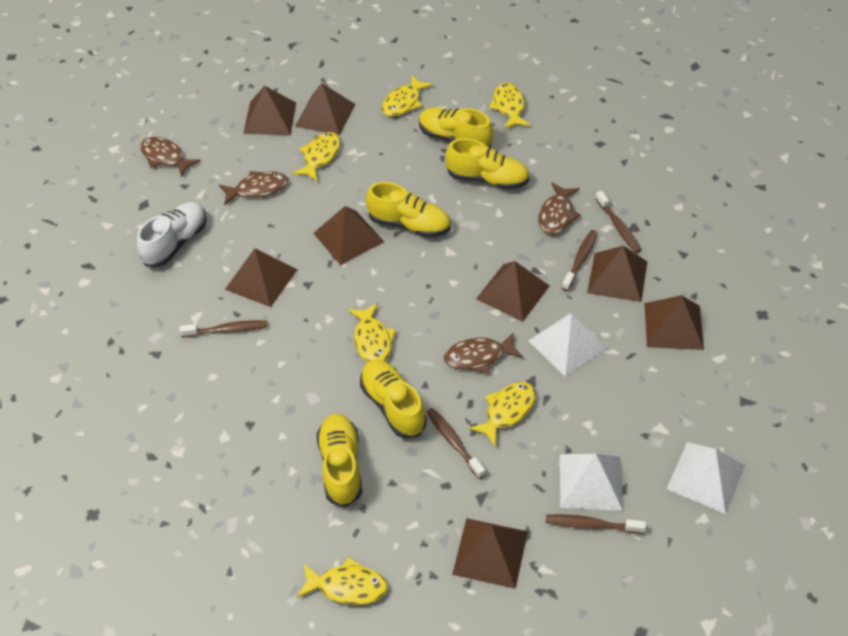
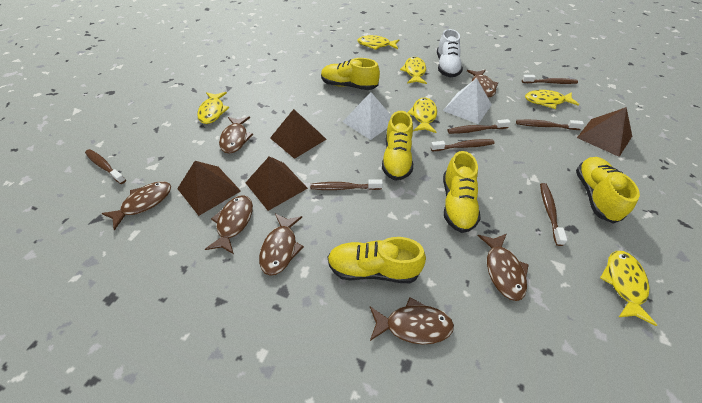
brown fish: [140,137,201,177] [219,171,288,206] [444,332,523,374] [538,183,581,235] = 4 -> [101,181,171,230] [205,195,253,254] [219,116,253,154] [259,213,304,276] [370,297,454,344] [467,70,498,98] [478,234,529,301] = 7
brown pyramid: [225,248,298,307] [243,86,296,135] [295,83,355,135] [313,206,384,265] [452,518,528,589] [476,261,549,322] [587,246,647,302] [644,295,704,350] = 8 -> [177,161,241,216] [245,156,308,211] [270,109,327,159] [577,107,632,157] = 4
brown toothbrush: [179,320,268,337] [426,408,486,479] [546,514,646,534] [562,230,598,291] [595,191,641,253] = 5 -> [85,149,126,184] [310,179,383,190] [431,139,494,151] [448,119,511,134] [516,120,584,130] [522,75,578,84] [540,183,567,246] = 7
white pyramid: [528,314,607,377] [560,454,623,511] [666,442,745,514] = 3 -> [343,92,391,140] [443,78,492,124] = 2

